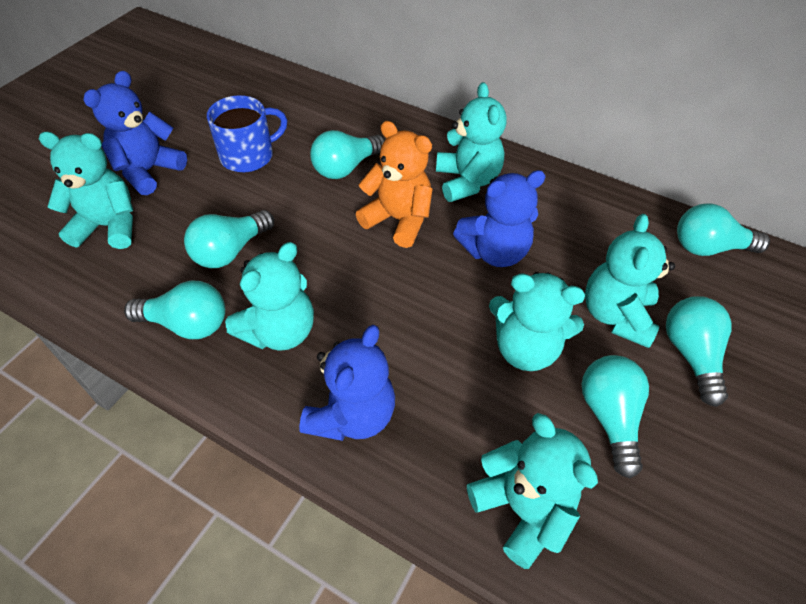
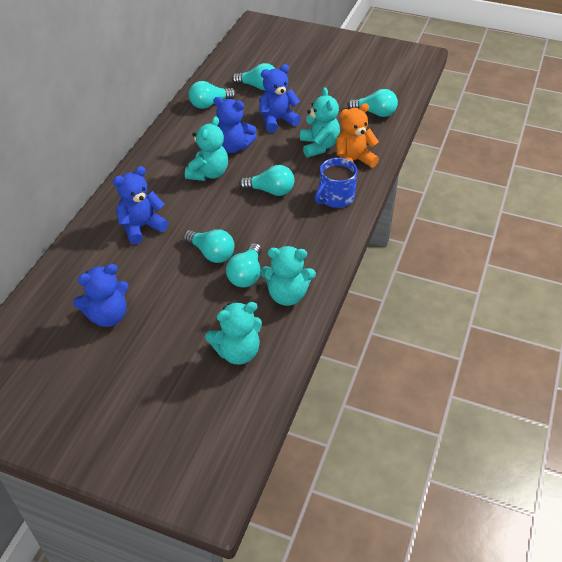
blue teddy bear: [83,71,187,195] [299,325,395,441] [453,170,546,267] = 3 -> [73,264,129,327] [113,166,168,244] [213,97,257,153] [259,64,301,133] = 4
turquoise teddy bear: [39,132,133,249] [225,242,314,351] [436,82,507,202] [467,413,598,569] [489,272,585,371] [585,214,675,348] = 6 -> [185,116,228,181] [205,302,262,365] [260,246,316,306] [300,87,340,157] = 4

